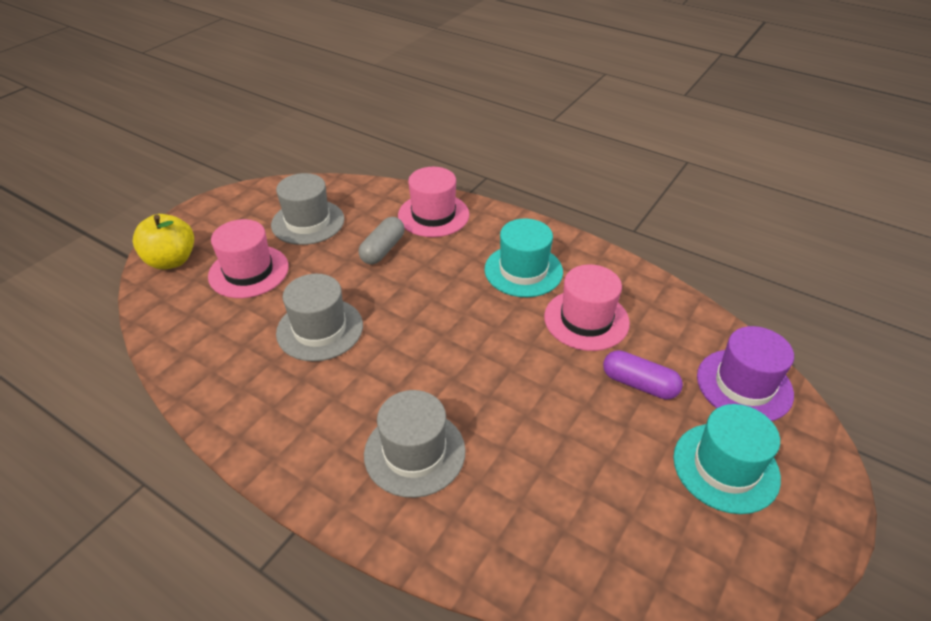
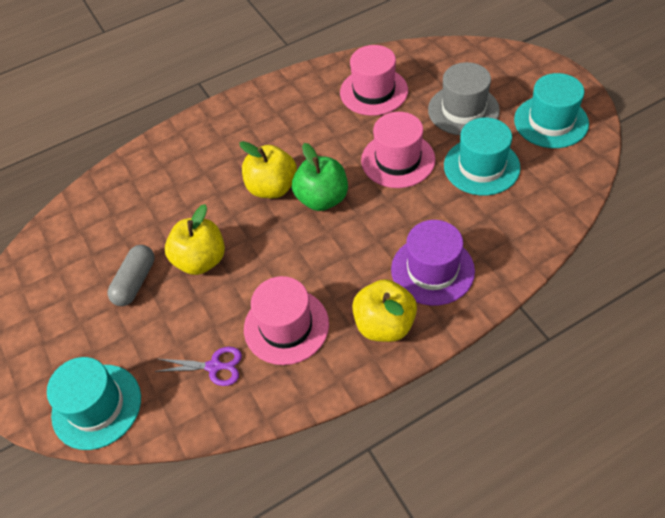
green apple: none = 0 -> [292,143,348,211] = 1
grey hat: [271,173,344,245] [276,274,363,362] [364,390,466,498] = 3 -> [428,62,500,135] = 1
purple capsule: [603,350,683,400] = 1 -> none = 0
purple scissors: none = 0 -> [155,347,242,386] = 1
turquoise hat: [484,218,563,297] [673,404,781,514] = 2 -> [47,357,141,450] [444,118,520,196] [514,73,589,148] = 3
yellow apple: [133,214,194,270] = 1 -> [165,204,225,275] [239,141,297,198] [352,279,417,342] = 3

